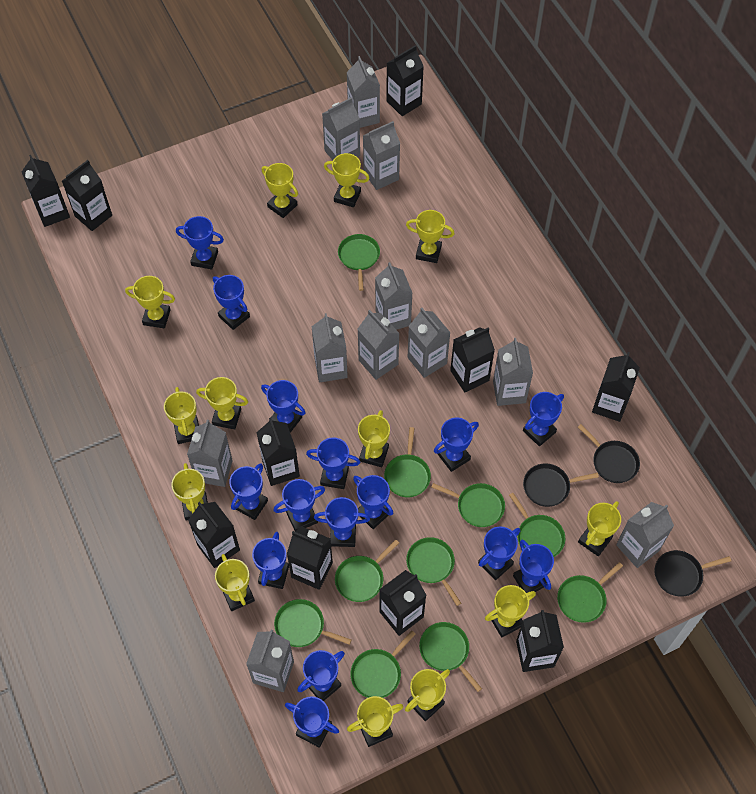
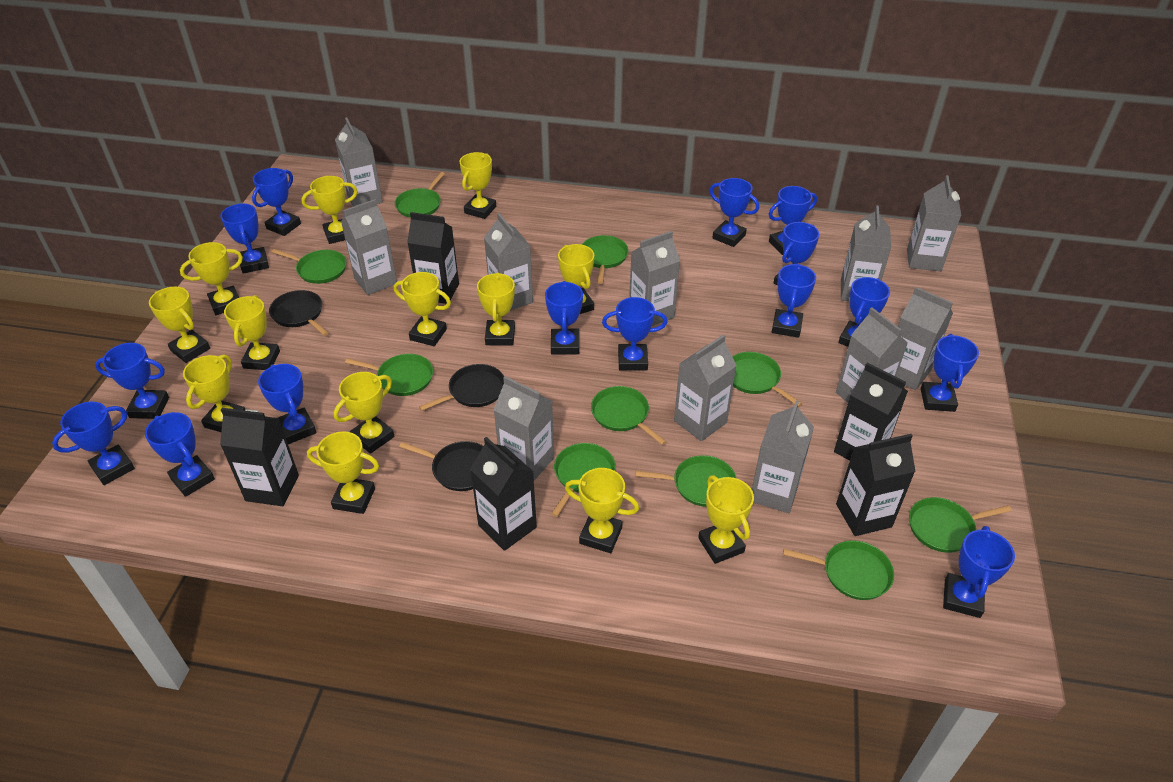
black carton: [22,155,70,227] [62,160,112,231] [188,502,240,568] [256,418,300,486] [287,526,333,590] [379,570,426,636] [386,45,424,116] [450,327,495,392] [516,610,564,672] [592,352,640,422] = 10 -> [220,408,299,506] [407,212,459,304] [470,437,537,551] [834,363,908,461] [836,434,916,536] = 5

